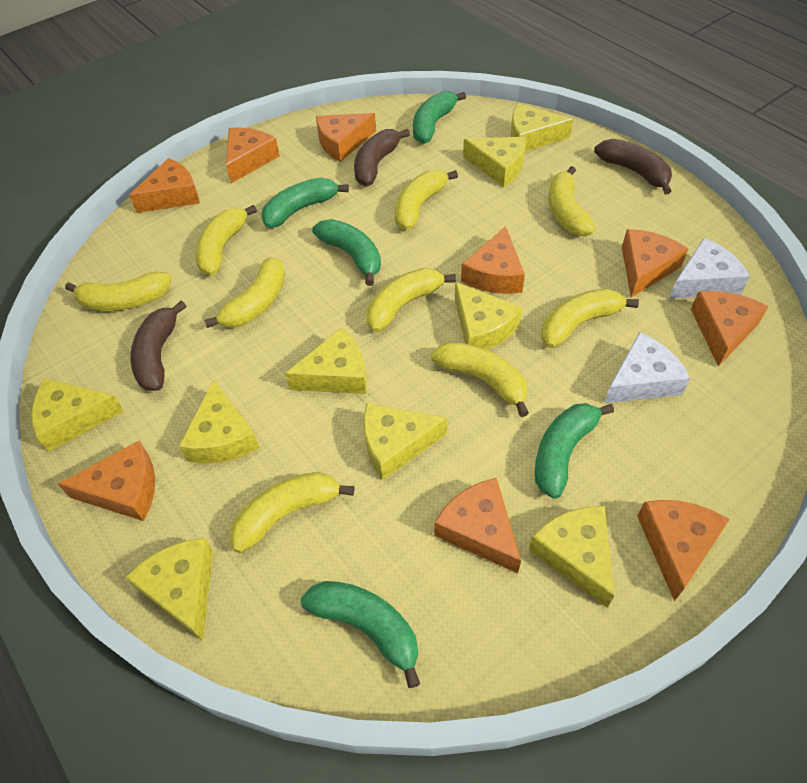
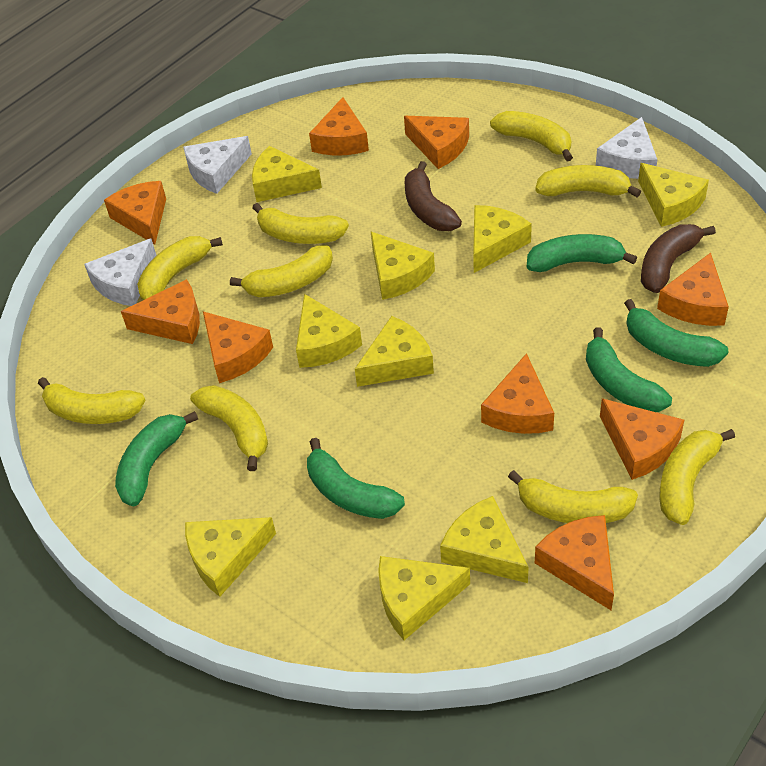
brown banana: [130,301,186,391] [354,129,410,186] [594,139,672,194] = 3 -> [405,161,462,231] [641,224,716,293] = 2
white cheese: [604,332,690,403] [669,238,750,299] = 2 -> [84,238,157,306] [183,136,252,194] [596,117,657,179] = 3

